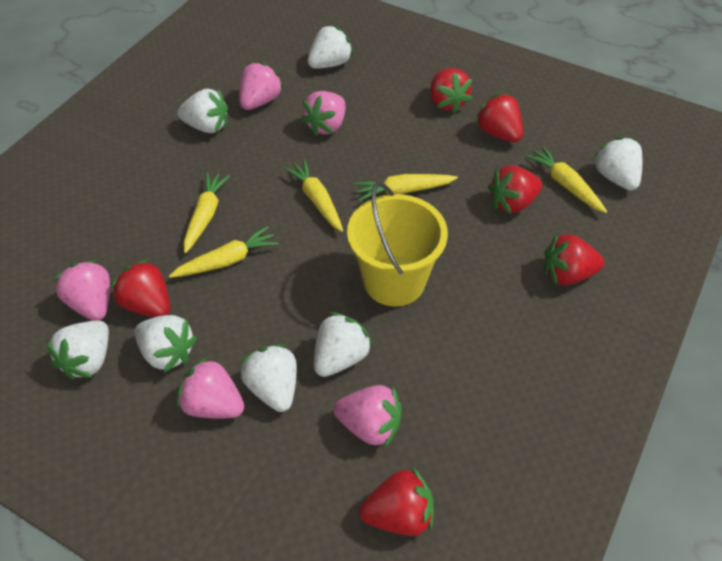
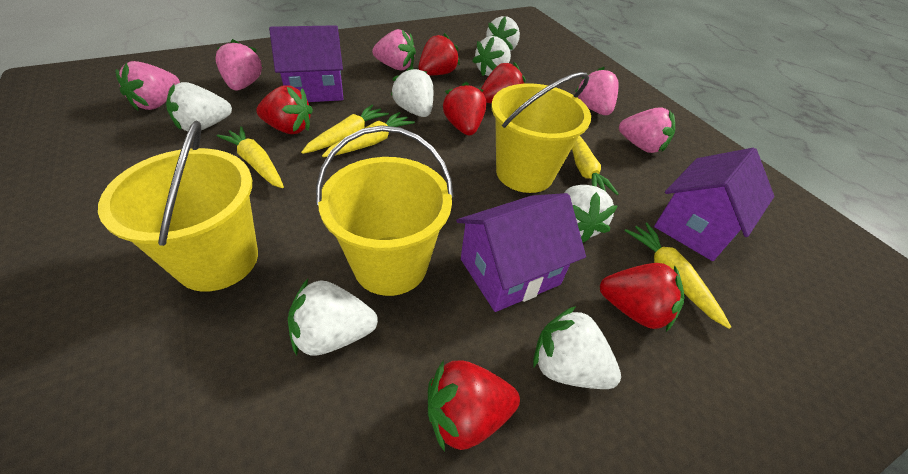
purple house: none = 0 -> [269,25,343,102] [456,193,586,312] [654,148,774,261] = 3
yellow bucket: [347,182,448,306] = 1 -> [98,120,258,292] [316,125,454,296] [491,72,591,193] = 3

